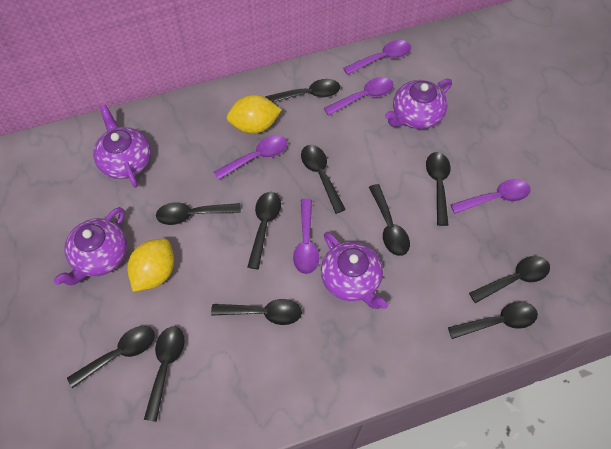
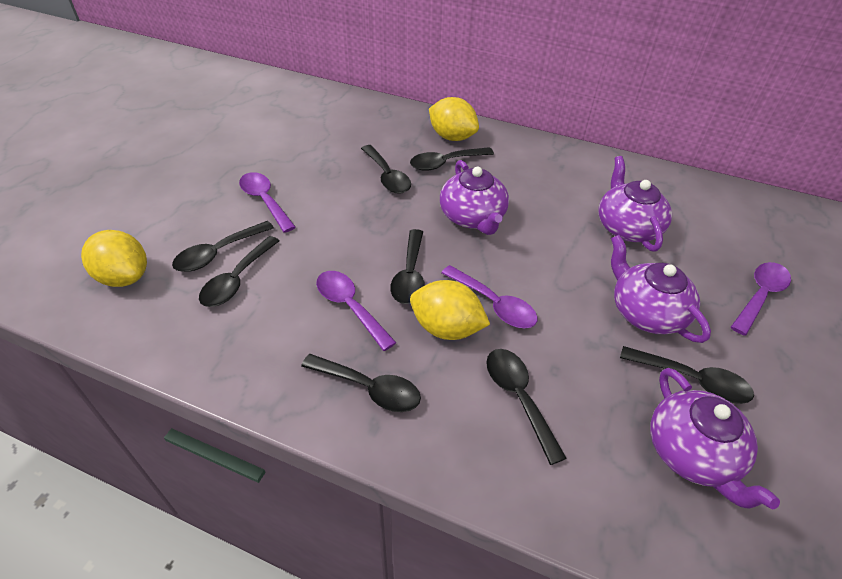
black spoon: [67,326,155,388] [144,326,185,422] [156,202,241,225] [211,299,302,325] [247,192,281,270] [265,79,340,102] [301,145,346,214] [369,184,410,256] [426,152,450,226] [448,302,538,339] [469,256,550,303] = 11 -> [172,221,274,272] [199,236,279,307] [301,354,421,412] [361,145,411,194] [390,229,425,304] [410,147,494,171] [486,349,567,465] [620,346,754,404] = 8
purple spoon: [214,135,288,180] [293,198,320,274] [324,77,394,116] [343,40,411,75] [451,179,531,214] = 5 -> [239,172,296,233] [316,271,396,351] [441,265,537,328] [731,262,791,336] = 4
yellow lemon: [127,239,174,292] [227,95,281,134] = 2 -> [81,230,147,287] [410,280,490,340] [429,97,479,141] = 3

